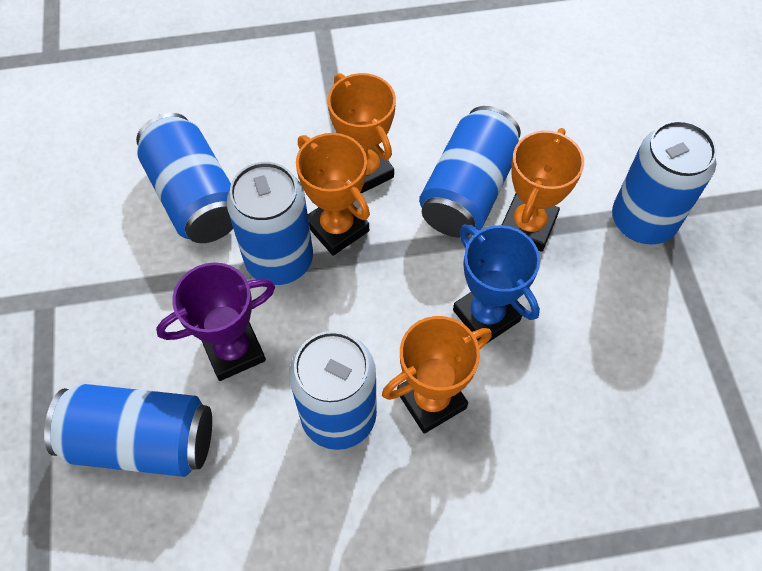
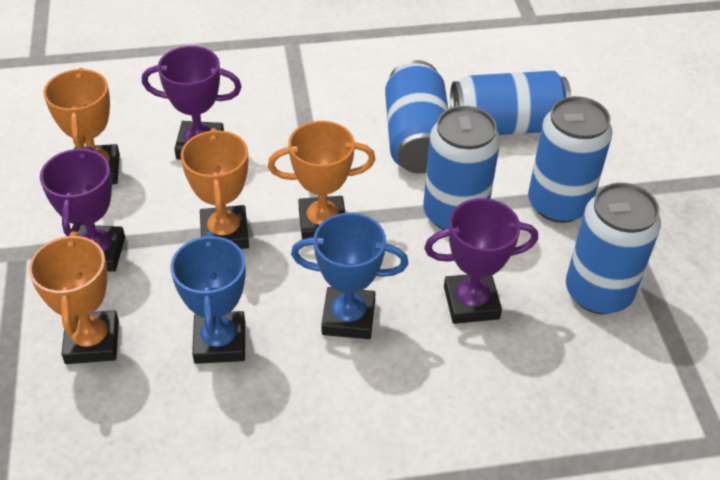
blue can: [44,384,212,477] [136,113,233,243] [227,162,313,285] [289,331,377,450] [419,106,521,238] [612,120,717,245] = 6 -> [385,60,448,174] [423,106,500,230] [450,71,571,135] [528,96,613,223] [566,183,661,314] = 5
blue trophy: [453,224,540,343] = 1 -> [170,232,246,364] [291,213,408,339] = 2
purple trophy: [156,262,275,381] = 1 -> [40,146,125,272] [142,46,242,160] [424,198,538,324] = 3

